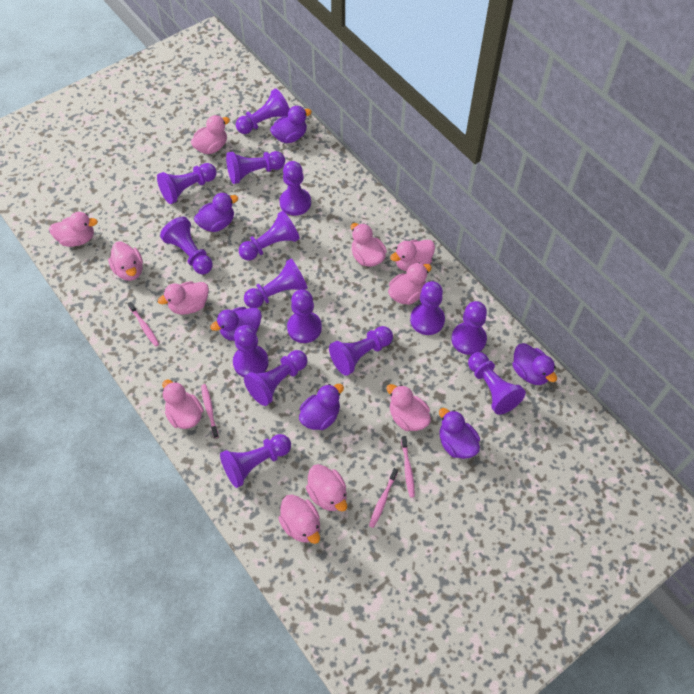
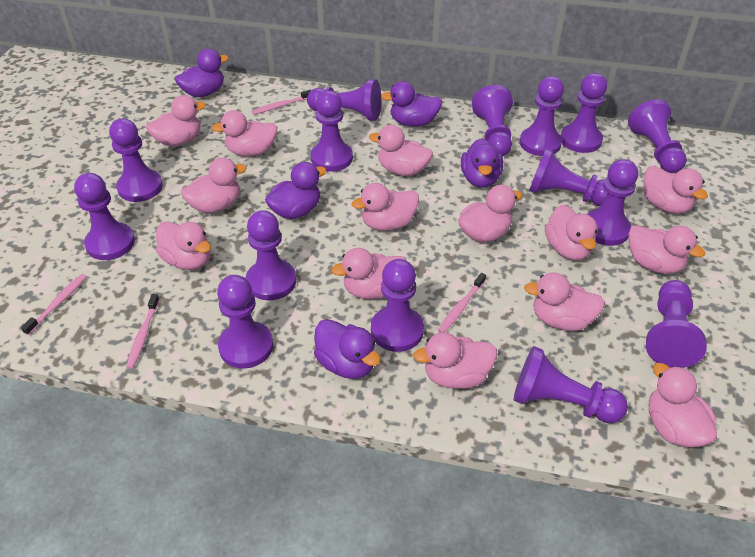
pink duck: [49,212,98,247] [108,242,143,281] [158,281,209,315] [162,379,204,429] [191,115,230,154] [278,494,320,544] [306,464,347,511] [351,223,387,267] [387,384,431,431] [388,263,432,305] [390,240,435,271] = 11 -> [146,95,206,146] [156,221,211,270] [181,158,247,213] [212,110,277,156] [331,248,406,299] [352,183,419,231] [369,125,433,176] [413,332,497,389] [458,185,522,242] [524,272,605,331] [545,205,598,260] [629,225,705,274] [644,166,708,214] [649,363,717,447] = 14
purple duck: [194,193,238,232] [210,307,262,341] [270,106,312,143] [299,384,344,430] [439,408,480,459] [512,343,557,385] = 6 -> [175,49,229,97] [265,162,327,219] [314,319,381,379] [381,81,442,127] [461,138,503,188] = 5

